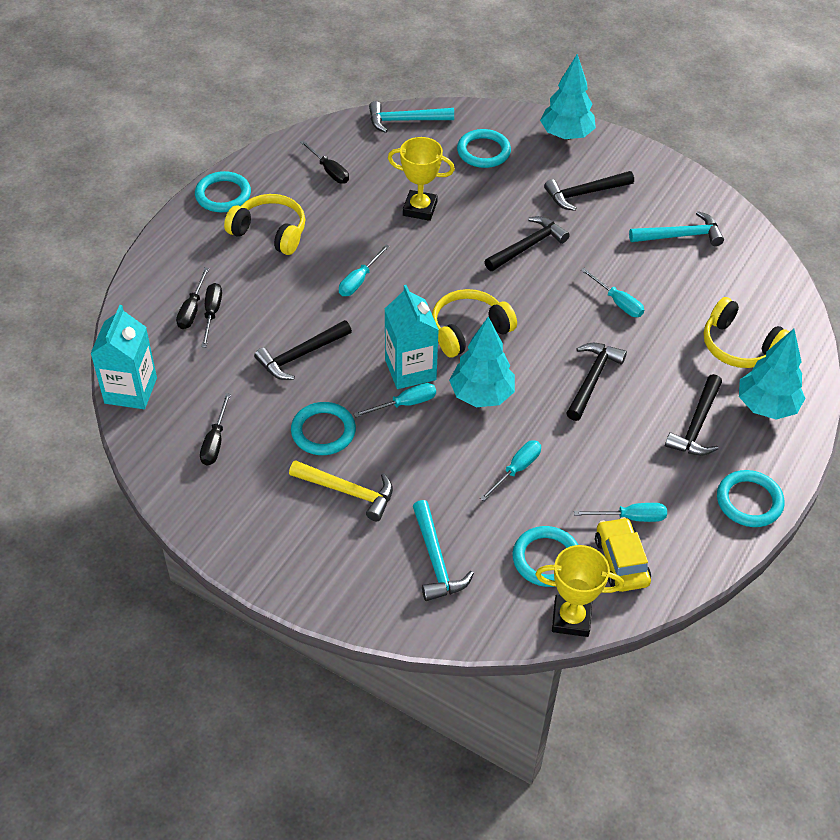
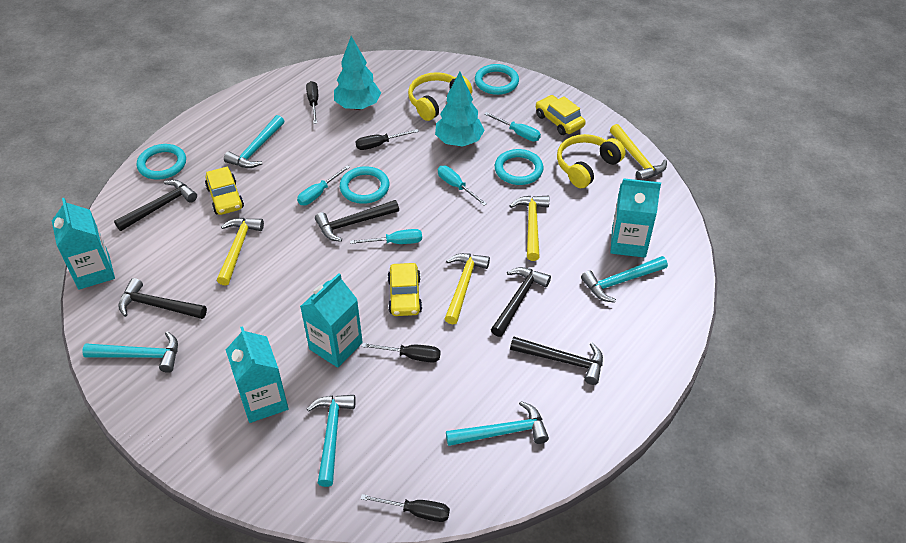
turquoise carton: [90,305,157,409] [385,285,439,389] = 2 -> [52,198,115,290] [226,326,289,423] [300,273,363,368] [610,178,661,258] = 4
turquoise hammer: [369,101,454,133] [413,500,474,601] [629,211,724,246] = 3 -> [82,332,178,373] [224,115,284,168] [307,395,356,487] [446,401,549,446] [581,256,668,303] = 5
turquoise ring: [195,171,251,212] [291,402,356,455] [457,129,511,168] [512,526,578,587] [717,470,784,527] = 5 -> [137,144,186,180] [340,166,389,204] [475,64,519,95] [495,149,544,185] = 4
turquoise screwdriver: [339,245,390,296] [354,383,436,418] [480,441,541,501] [574,503,667,522] [581,268,644,317] = 5 -> [297,165,350,205] [350,229,422,244] [438,166,487,206] [484,112,541,142] = 4
turquoise tree: [449,317,515,407] [540,54,596,140] [739,329,805,420] = 3 -> [334,36,381,110] [435,71,485,147] = 2
yellow car: [595,517,651,592] = 1 -> [205,166,244,215] [388,263,422,316] [536,95,585,135] = 3
yellow hammer: [289,460,393,521] = 1 -> [217,218,264,286] [445,253,490,324] [510,196,549,261] [610,124,667,181] = 4
yellow headphones: [224,194,305,255] [432,289,517,358] [704,297,789,368] = 3 -> [408,72,472,121] [557,134,626,188] = 2
yellow trophy: [388,137,455,221] [535,545,624,637] = 2 -> none = 0

